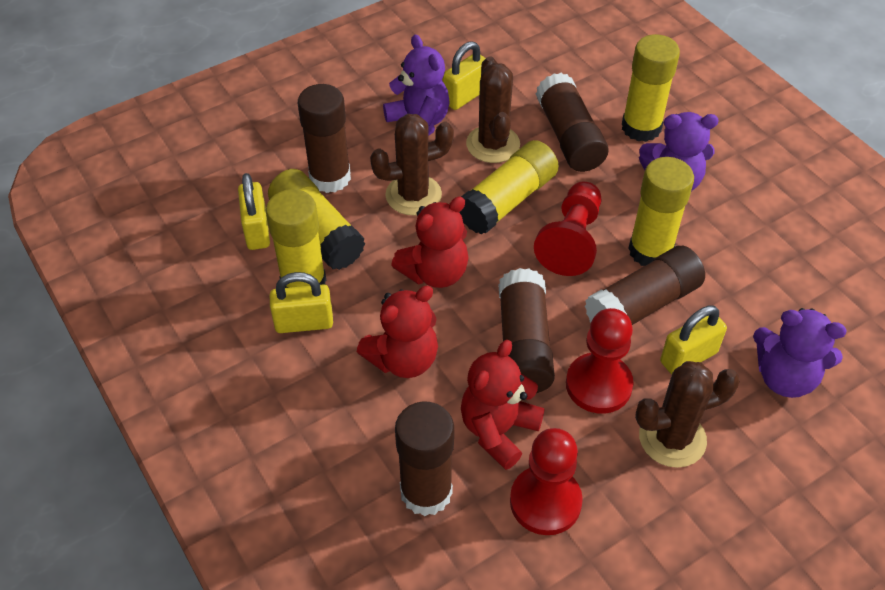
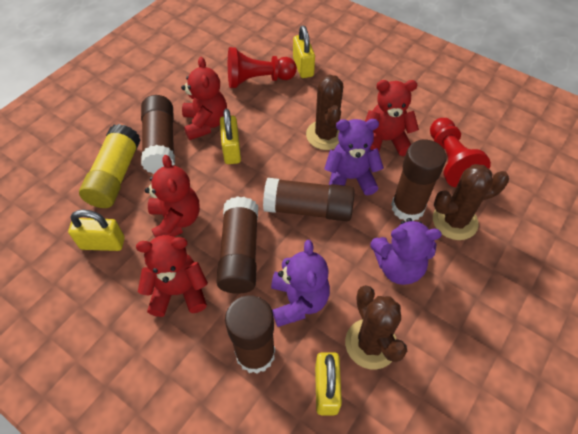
red pawn: [510,428,583,535] [534,182,602,276] [566,308,634,414] = 3 -> [228,47,297,88] [430,118,491,187] = 2
red teddy bear: [357,286,438,378] [391,197,469,288] [461,340,545,470] = 3 -> [136,235,208,317] [145,155,200,238] [181,57,227,140] [365,80,419,156] = 4
yellow glue stick: [266,189,326,288] [268,169,365,270] [459,140,559,235] [622,34,680,142] [628,157,694,266] = 5 -> [79,124,141,208] = 1

